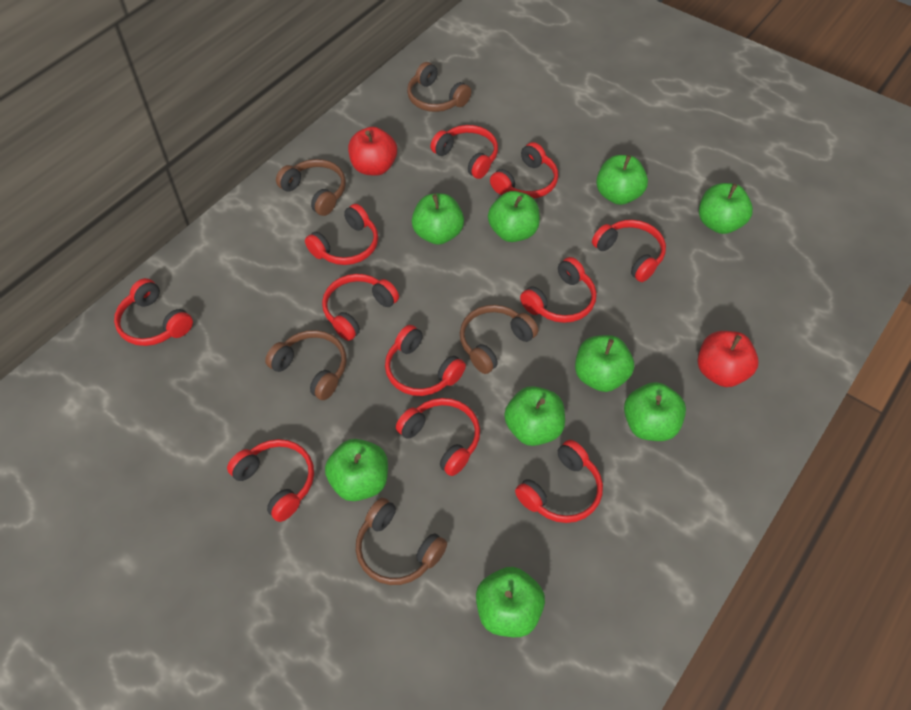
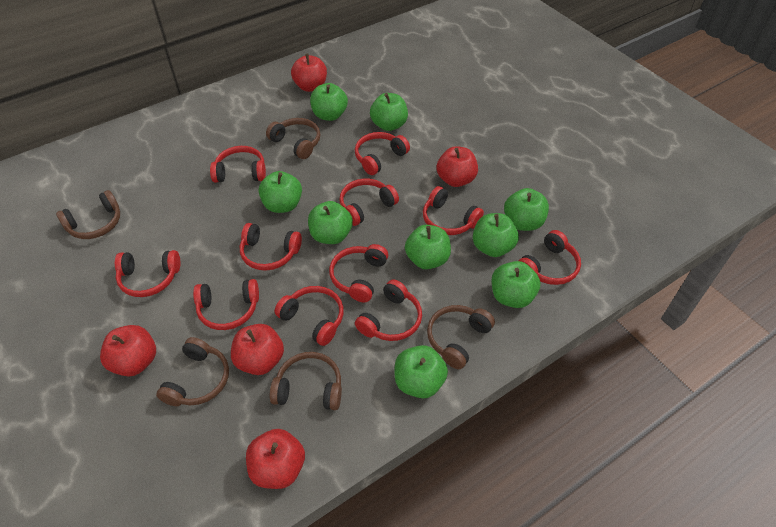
red apple: [348,127,397,176] [698,331,759,387] = 2 -> [100,325,156,377] [231,324,284,375] [246,429,305,489] [291,54,327,92] [437,146,478,187] = 5

